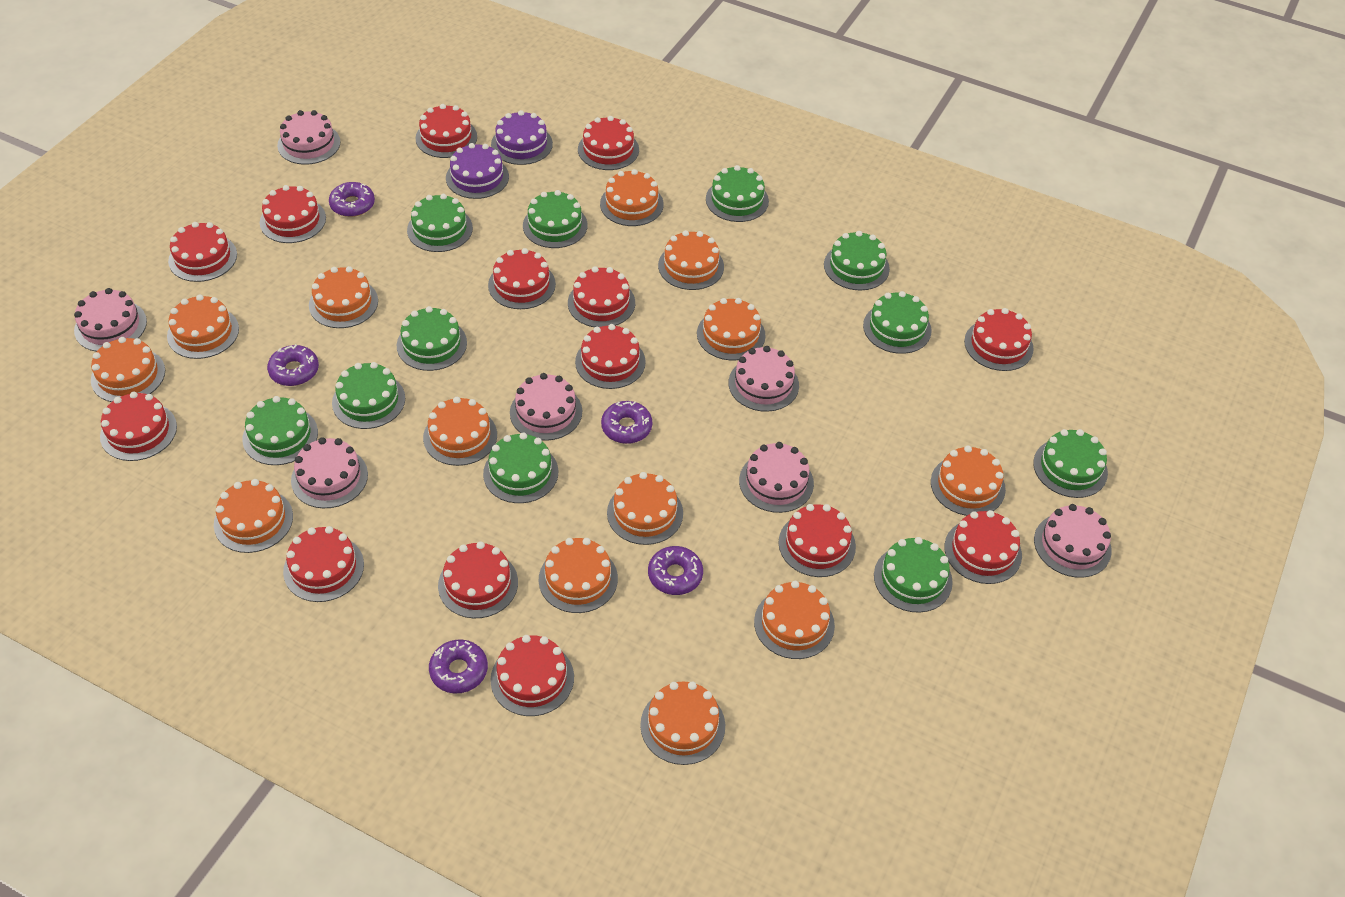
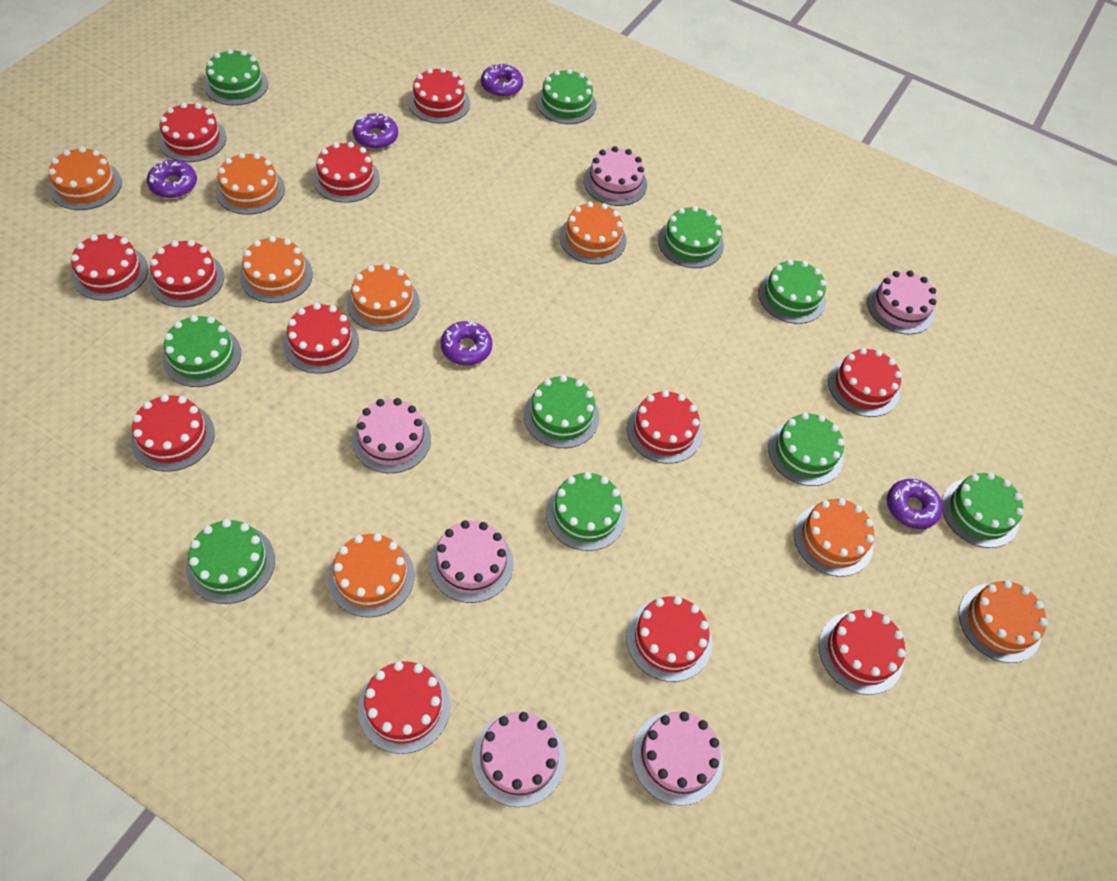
green cake: [242,396,318,465] [332,362,405,429] [397,306,467,371] [407,194,473,252] [483,432,558,503] [523,190,587,248] [706,165,769,222] [824,231,890,290] [863,291,932,354] [874,537,953,613] [1033,429,1108,498] = 11 -> [162,315,241,387] [186,519,275,604] [204,49,268,106] [524,375,599,448] [536,69,596,124] [546,472,626,551] [658,206,724,268] [758,259,826,324] [768,412,845,486] [942,472,1024,548] = 10
orange cake: [91,337,165,402] [167,294,239,359] [214,479,293,553] [309,266,378,328] [423,397,497,466] [539,538,618,613] [600,169,664,226] [607,472,683,545] [640,681,725,765] [658,230,724,290] [697,298,766,360] [754,581,835,659] [931,446,1006,516] = 13 -> [48,147,122,210] [215,152,285,215] [239,236,313,303] [328,533,415,617] [347,264,420,332] [560,201,626,264] [794,498,874,577] [959,580,1048,663] = 8
pink cake: [74,288,147,352] [277,110,341,165] [291,437,368,508] [510,373,582,441] [729,346,799,412] [739,442,814,513] [1034,504,1112,578] = 7 -> [352,398,431,473] [429,520,514,603] [472,712,565,807] [584,146,647,206] [632,711,723,806] [867,271,937,335] = 6
purple cake: [446,143,509,199] [491,110,553,165] = 2 -> none = 0
red cake: [100,392,177,461] [168,222,237,282] [260,185,326,243] [283,526,364,602] [415,104,477,158] [438,541,518,618] [488,248,556,309] [490,635,574,716] [568,266,635,327] [575,324,646,389] [578,116,639,170] [779,504,856,577] [944,510,1022,584] [964,308,1034,371] = 14 -> [71,232,148,301] [131,394,215,472] [149,240,224,307] [158,102,226,162] [283,303,359,374] [313,142,380,203] [358,661,451,754] [408,67,470,124] [626,596,712,682] [627,390,702,464] [819,609,906,695] [828,348,902,417] = 12

